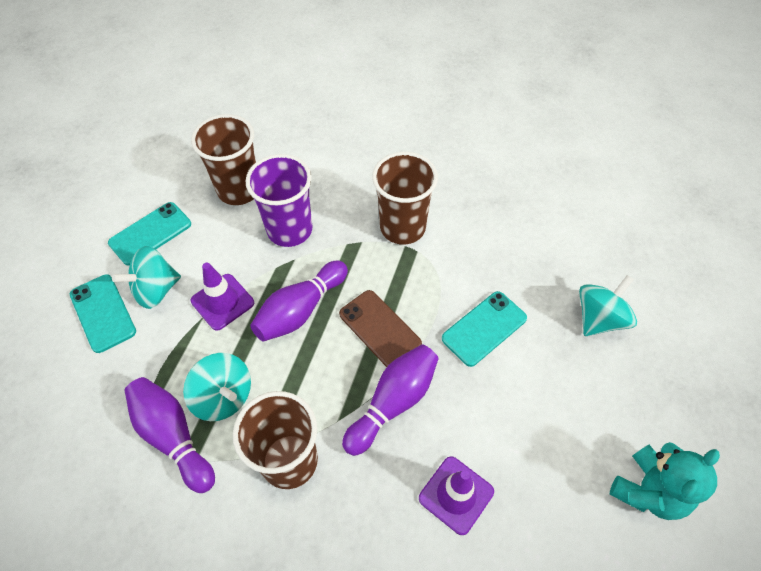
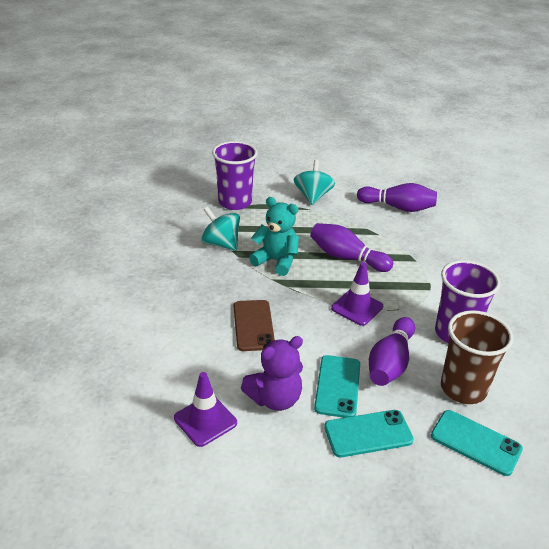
brown cup: [191,114,256,205] [233,391,318,489] [372,152,438,245] = 3 -> [441,310,513,404] = 1
purple cup: [246,154,313,247] = 1 -> [212,141,258,210] [435,260,501,343] = 2
purple teddy bear: none = 0 -> [241,336,303,411] = 1
turquoise spinning top: [112,246,181,309] [183,353,251,421] [579,275,637,336] = 3 -> [201,207,240,251] [294,160,335,205] = 2

